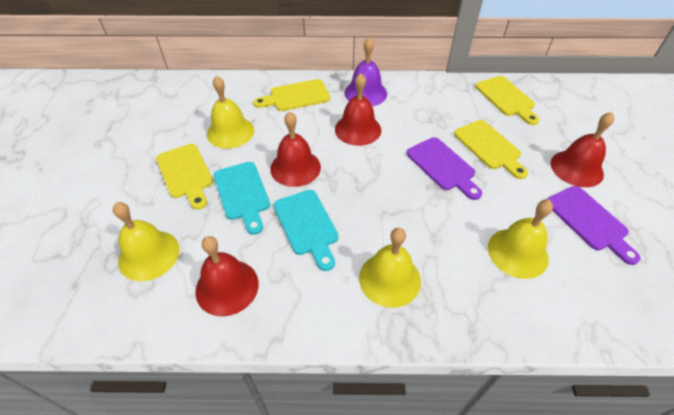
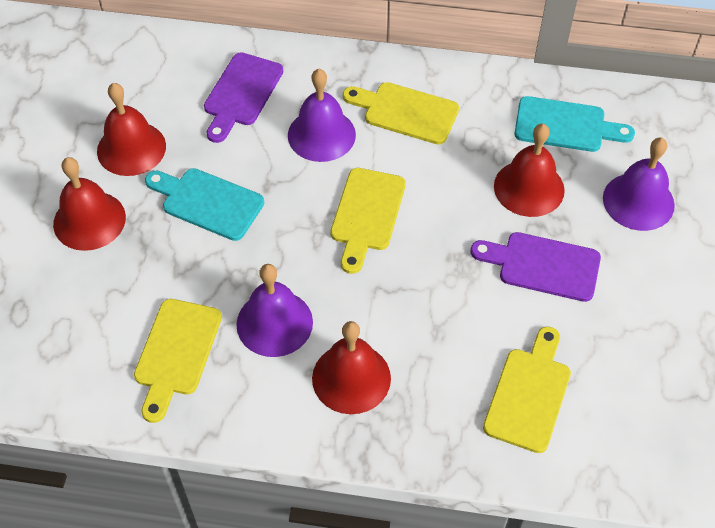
purple bell: [344,37,387,106] = 1 -> [236,264,313,357] [288,69,356,162] [603,137,675,231] = 3
yellow bell: [113,202,180,281] [207,76,254,149] [359,228,421,308] [488,200,553,279] = 4 -> none = 0

